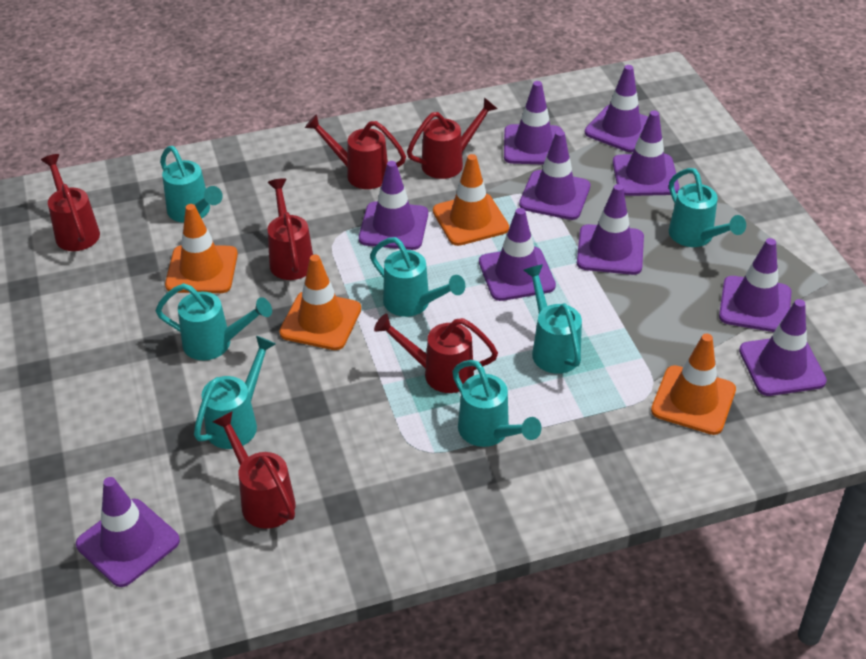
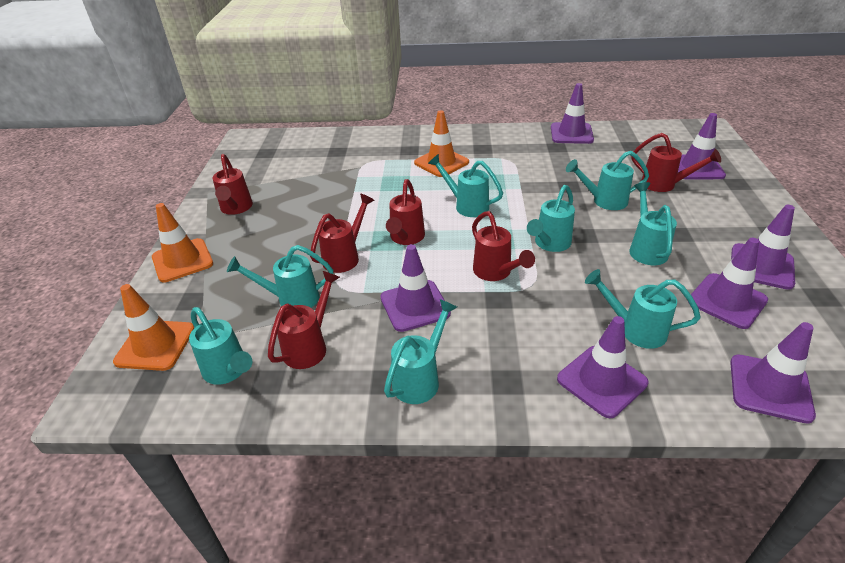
orange traffic cone: [165,204,238,293] [279,254,361,350] [433,154,509,246] [651,334,736,435] = 4 -> [113,284,194,371] [152,203,213,283] [414,110,469,177] = 3
purple traffic cone: [76,477,180,587] [359,161,428,250] [479,208,556,301] [504,81,563,165] [519,130,590,220] [577,184,644,275] [585,65,648,152] [613,110,679,196] [719,238,792,332] [739,299,827,396] = 10 -> [381,244,451,332] [551,83,594,144] [557,316,649,418] [678,113,726,180] [688,238,768,329] [730,322,816,424] [731,205,795,290] = 7
turquoise watering can: [155,283,272,360] [160,146,223,223] [194,336,276,449] [370,237,465,317] [452,360,542,447] [524,264,582,374] [669,168,746,247] = 7 -> [189,307,252,385] [227,245,333,308] [384,299,457,404] [428,154,503,217] [527,185,575,252] [566,151,649,210] [585,269,701,349] [629,182,677,265] = 8

